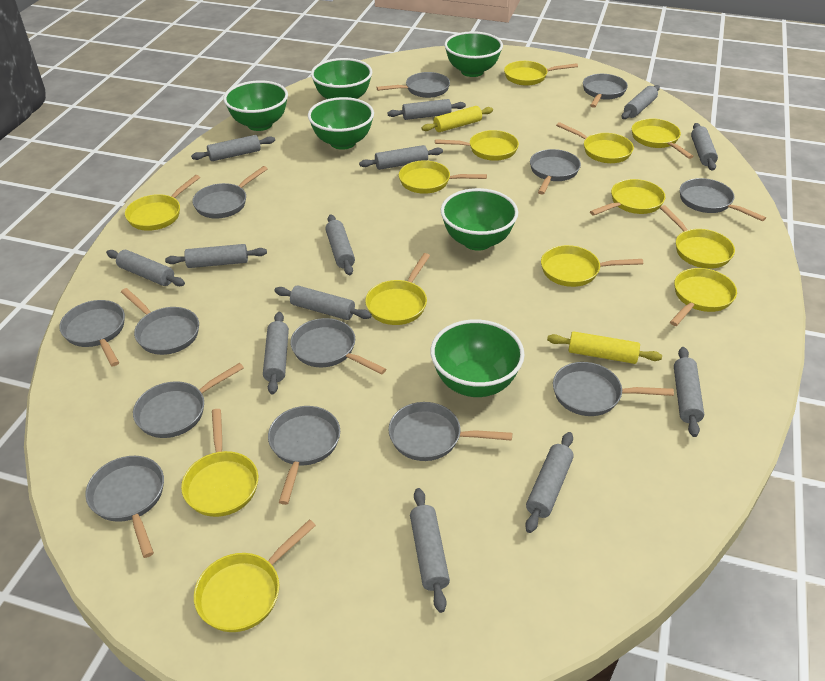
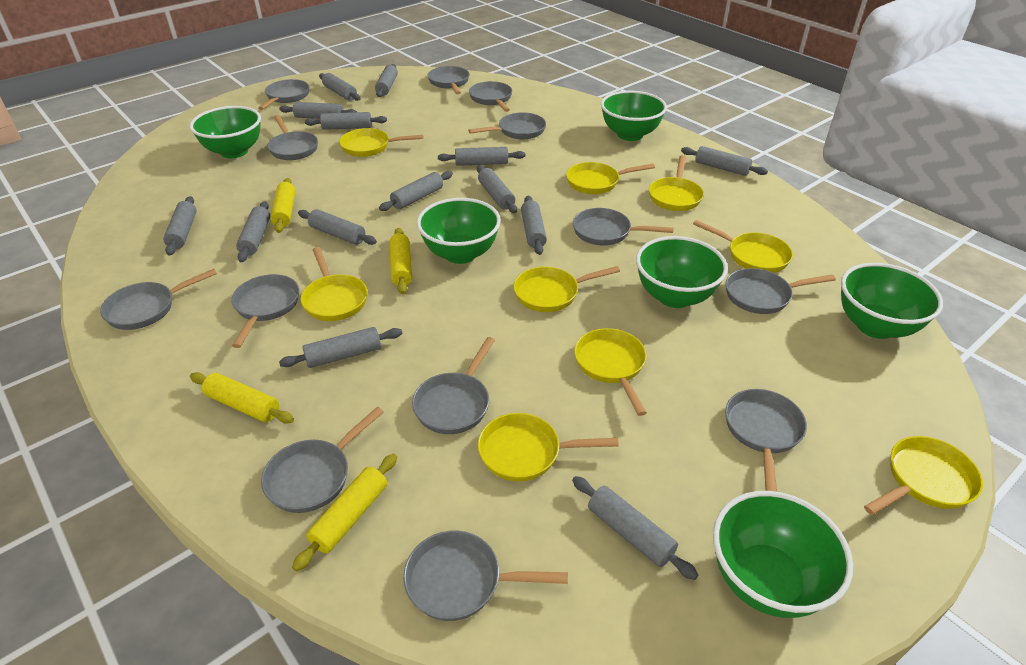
grey rolling pin: [106,250,185,286] [165,244,267,268] [191,135,275,161] [263,312,289,394] [274,285,372,320] [325,214,355,276] [359,145,443,170] [388,99,466,120] [410,488,450,613] [525,432,574,533] [622,85,660,119] [674,347,704,437] [691,123,718,171] = 13 -> [163,196,197,256] [236,202,270,262] [279,102,357,119] [279,327,402,368] [298,209,377,245] [305,112,387,130] [319,73,361,101] [375,64,398,97] [379,171,453,211] [438,147,525,166] [477,165,517,213] [521,196,547,255] [572,476,698,580] [681,146,768,176] = 14
yellow pan: [125,175,200,231] [181,409,258,517] [194,519,316,632] [365,253,430,325] [399,160,487,194] [435,130,519,161] [504,61,578,86] [541,245,643,287] [556,122,634,163] [590,179,665,216] [632,118,694,159] [660,205,735,269] [670,268,737,326] = 13 -> [301,247,367,321] [339,128,423,157] [478,413,619,482] [513,266,620,312] [566,162,655,194] [574,328,647,416] [649,155,704,211] [693,220,793,273] [864,436,983,515] = 9
yellow rolling pin: [422,106,493,132] [547,331,662,364] = 2 -> [190,372,294,424] [271,178,295,233] [292,454,397,571] [389,228,412,294] = 4

